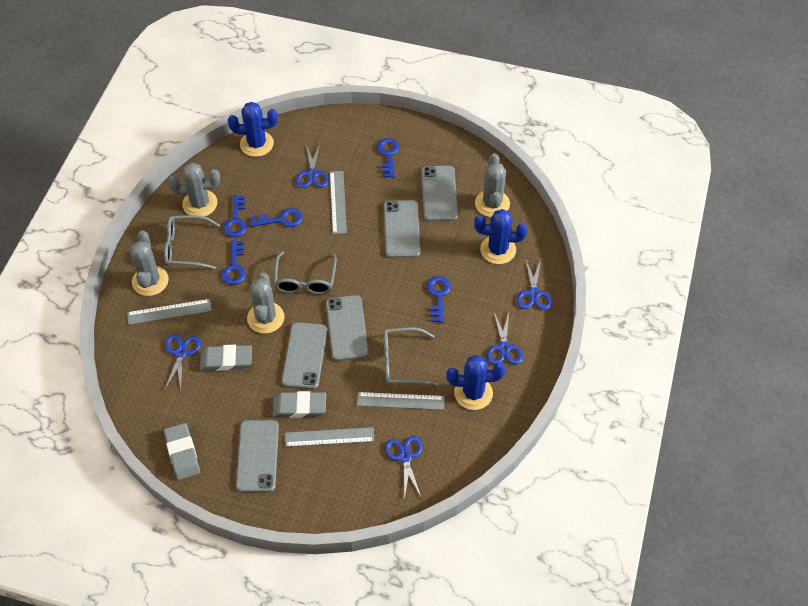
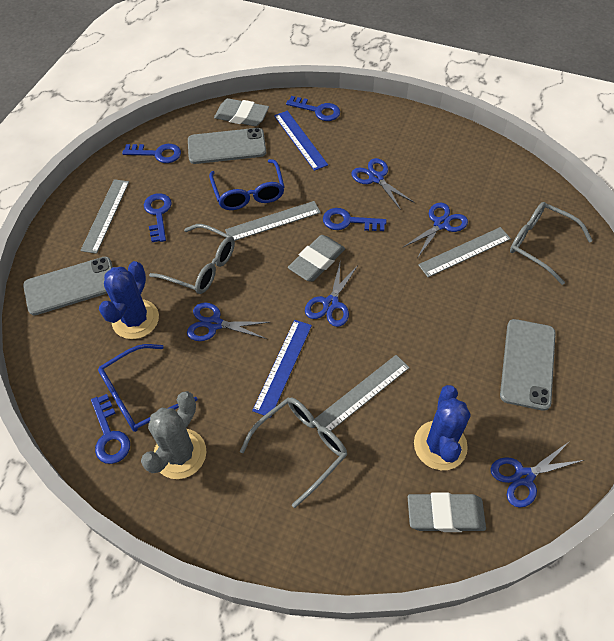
blue cactus: [228,102,278,157] [447,355,505,410] [474,209,528,264] = 3 -> [99,261,159,339] [414,385,470,470] = 2
blue glasses: none = 0 -> [98,344,197,432] [209,159,284,210] = 2
blue ruler: none = 0 -> [252,320,312,418] [274,111,328,171] = 2
grey cactus: [130,231,169,296] [168,162,220,217] [247,273,285,334] [475,153,510,217] = 4 -> [141,391,206,479] = 1
grey phone: [236,420,279,492] [282,322,327,389] [326,295,369,361] [384,200,421,258] [421,166,458,221] = 5 -> [23,257,113,315] [188,128,266,164] [500,319,556,411] = 3

